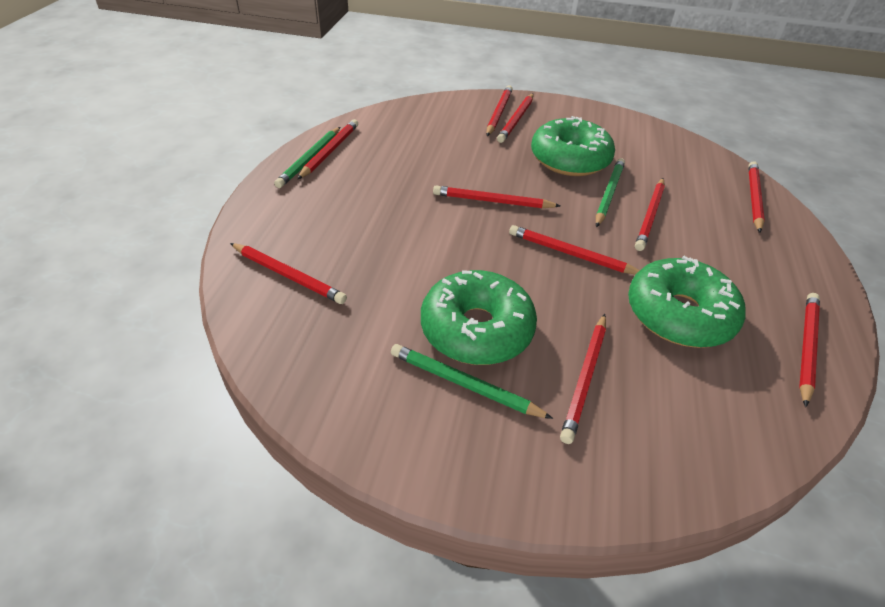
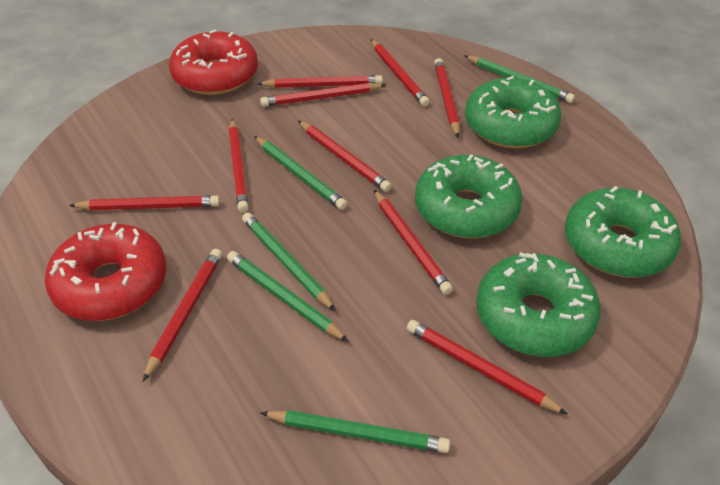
green donut: [421,270,537,365] [531,116,615,176] [628,256,745,348] = 3 -> [415,154,523,238] [465,76,561,148] [477,252,601,357] [565,186,681,278] = 4
green pencil: [274,127,340,188] [391,344,553,419] [596,158,625,227] = 3 -> [227,251,348,341] [242,212,336,311] [254,136,348,210] [260,410,450,453] [464,55,575,103] = 5
red donut: none = 0 -> [45,222,166,321] [169,29,258,95] = 2

